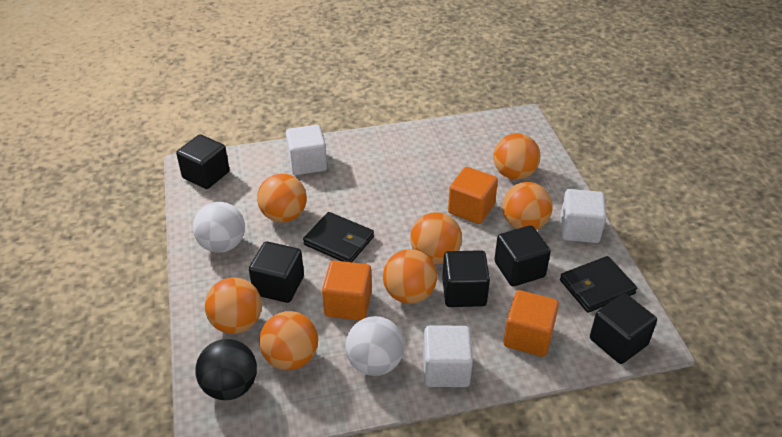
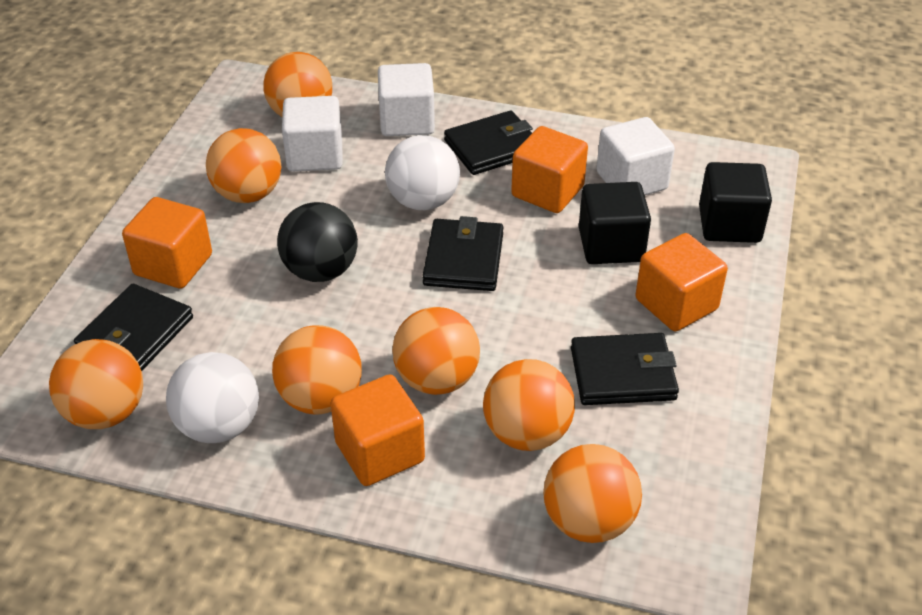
black cube: [176,134,230,189] [249,241,304,303] [442,250,490,307] [494,225,551,286] [590,293,657,364] = 5 -> [579,182,651,264] [699,162,772,243] = 2
black wallet: [303,212,374,262] [560,256,637,313] = 2 -> [74,284,193,371] [422,216,503,291] [444,111,533,175] [571,333,679,405] = 4
orange cube: [322,260,372,321] [448,167,498,224] [503,290,559,357] = 3 -> [122,197,212,289] [331,375,425,486] [511,126,588,213] [635,233,728,331] = 4

